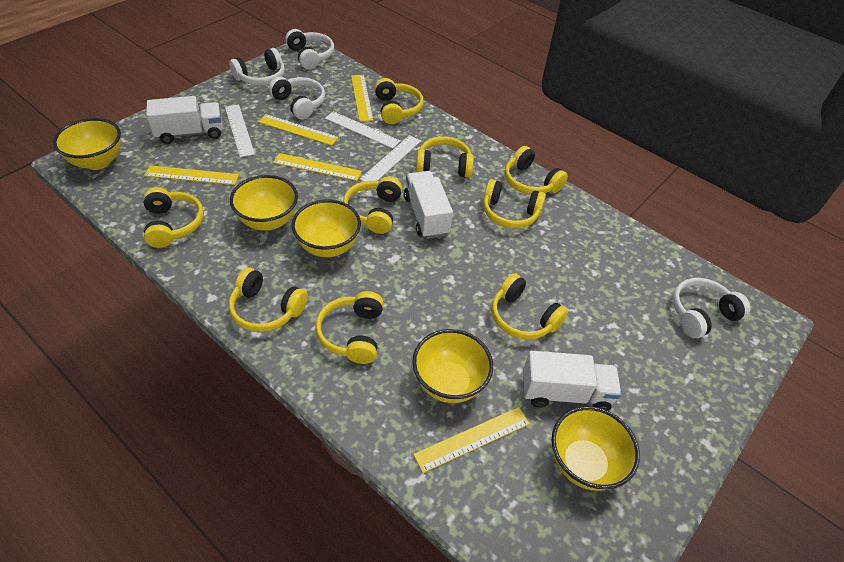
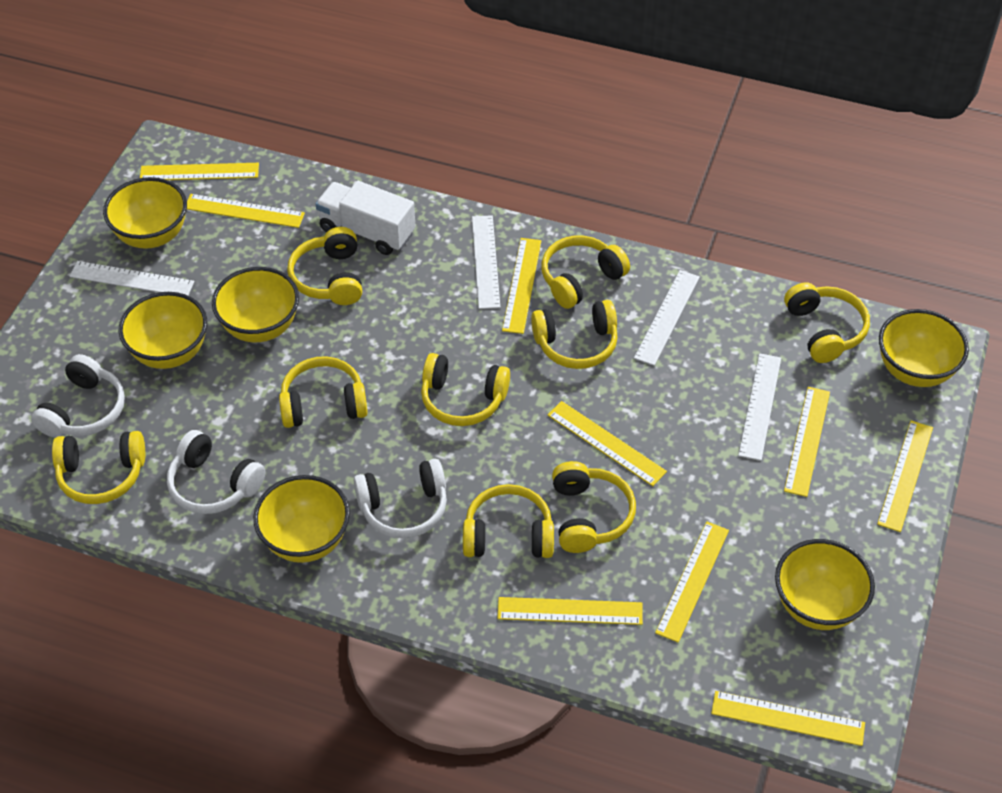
white headphones: [229,48,285,86] [269,77,325,119] [285,29,334,69] [673,278,751,338] = 4 -> [31,354,125,438] [167,430,265,514] [354,459,447,538] = 3
white ruler: [225,104,255,157] [325,111,401,149] [360,135,421,181] = 3 -> [70,261,195,295] [472,215,500,309] [634,270,700,366] [738,353,781,461] = 4
white truck: [146,96,223,144] [404,171,453,239] [523,351,622,411] = 3 -> [316,181,416,255] = 1
yellow bowl: [53,118,121,170] [230,175,298,231] [291,200,361,257] [412,329,493,403] [552,406,640,491] = 5 -> [103,177,187,249] [119,292,207,369] [212,267,299,342] [253,475,350,563] [775,539,875,630] [879,309,969,387] = 6
yellow ruler: [144,165,239,185] [258,114,339,146] [273,153,362,181] [351,75,373,122] [413,407,530,473] = 5 -> [140,163,259,180] [187,194,305,228] [497,597,643,625] [502,238,541,334] [548,401,667,486] [655,522,729,643] [711,691,865,746] [784,387,830,497] [877,421,933,532] = 9

